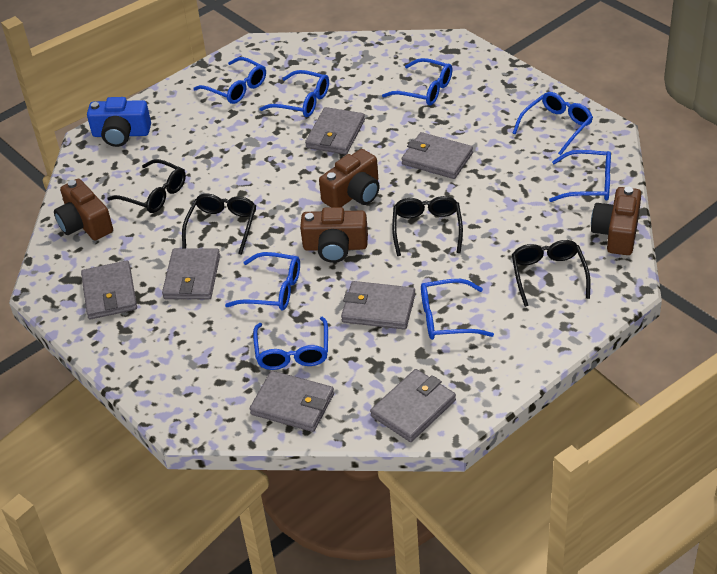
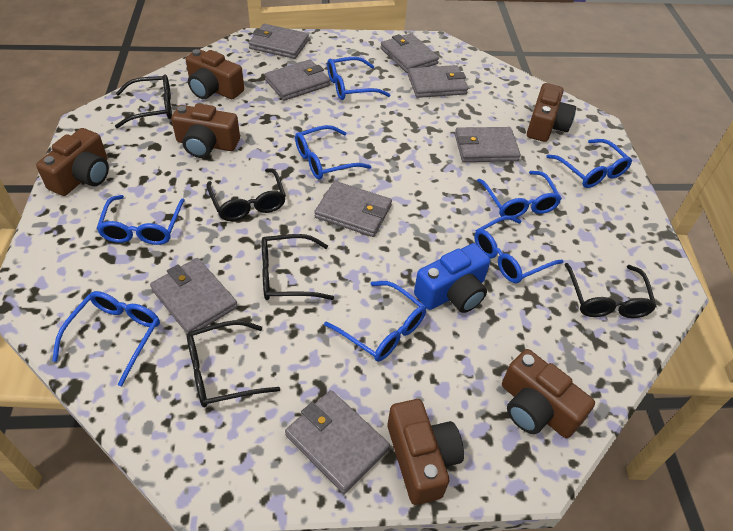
black glasses: [108,159,186,213] [182,194,256,255] [392,196,463,256] [512,240,590,307] = 4 -> [115,74,172,128] [187,320,280,407] [206,168,286,221] [262,234,334,300] [564,263,657,318] = 5
brown camera: [54,179,113,240] [300,207,368,263] [319,149,380,207] [591,187,641,255] = 4 -> [36,128,109,196] [171,103,240,158] [186,49,244,99] [388,399,464,505] [502,349,595,438] [527,83,576,142] = 6
grey wallet: [81,260,137,319] [162,248,220,299] [250,371,334,432] [305,107,365,155] [341,281,415,330] [370,369,456,442] [401,132,473,179] = 7 -> [150,258,238,333] [249,24,309,59] [265,59,330,101] [285,390,390,494] [314,181,392,237] [380,33,439,73] [408,65,468,98] [455,127,521,162] = 8

